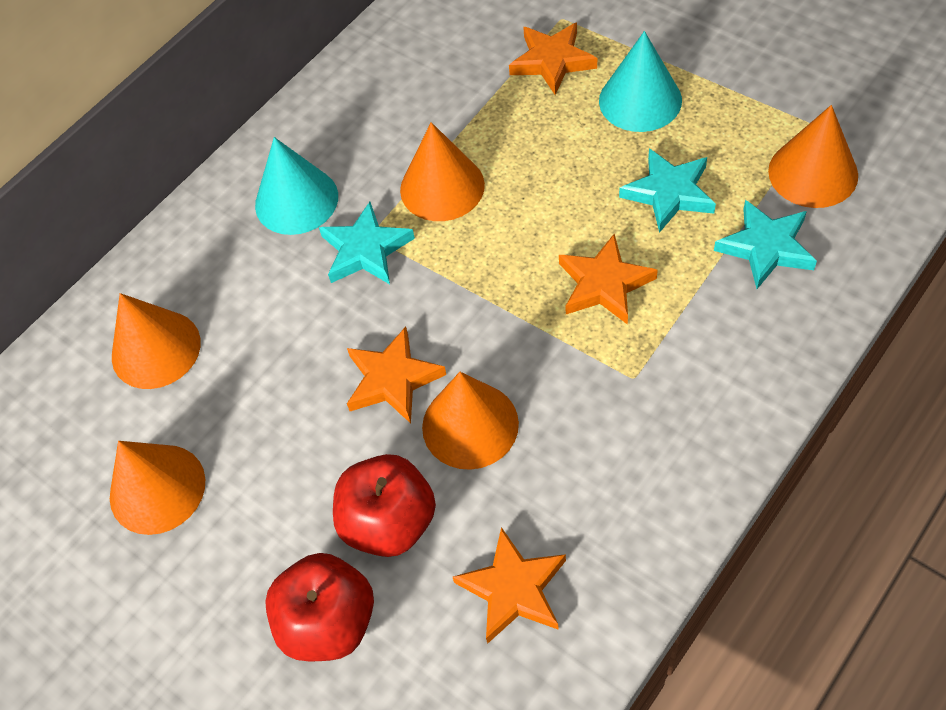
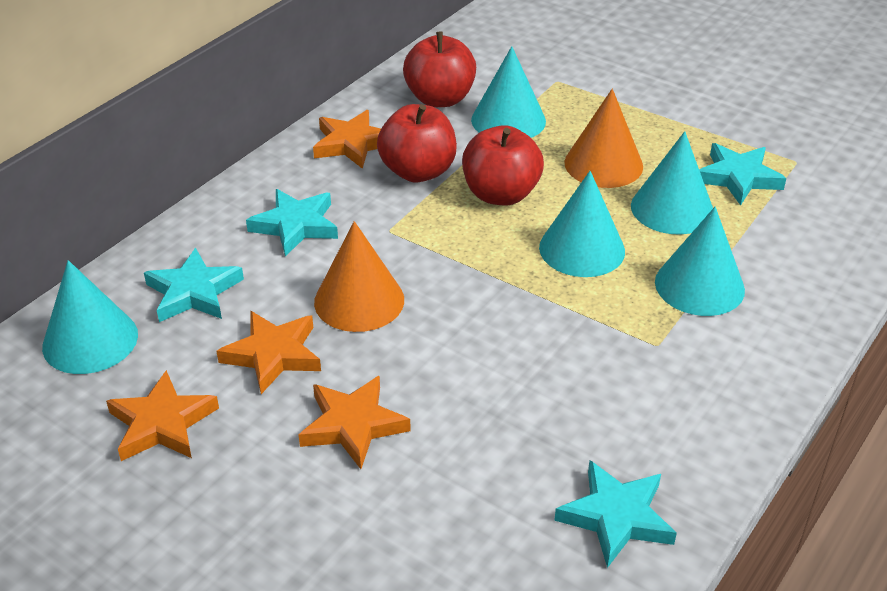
orange cone: [110,441,205,535] [112,293,201,389] [400,122,485,221] [422,372,519,470] [768,105,858,208] = 5 -> [314,221,404,332] [565,89,643,188] = 2
red apple: [265,553,374,661] [333,454,436,557] = 2 -> [377,104,457,182] [403,32,476,107] [462,125,544,206] = 3
turquoise cone: [255,137,338,235] [599,31,682,132] = 2 -> [42,260,138,374] [471,46,546,138] [539,171,625,277] [631,131,713,235] [655,207,745,316] = 5
turquoise star: [319,202,415,284] [619,148,716,233] [714,200,817,289] = 3 -> [144,248,244,322] [246,189,338,256] [554,460,677,568] [699,143,787,205] = 4

